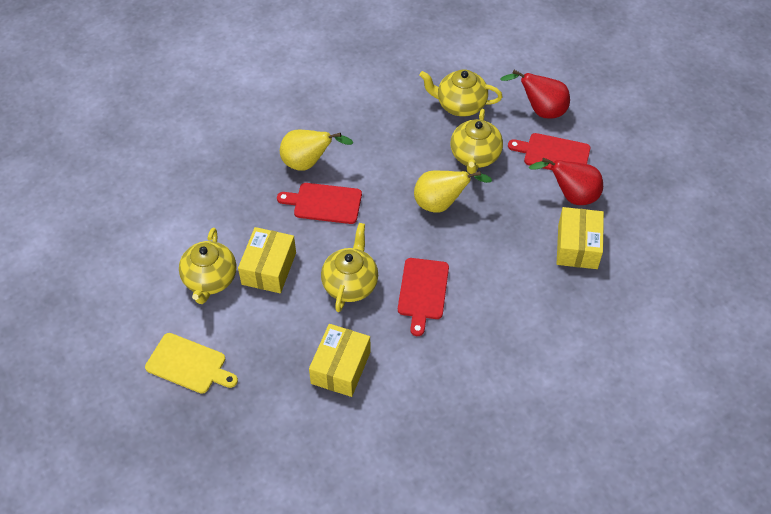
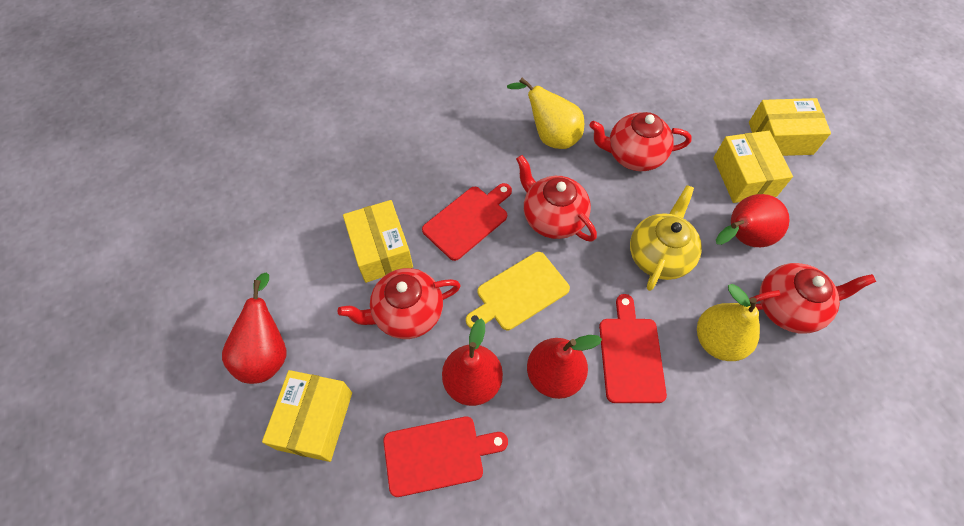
red pear: [501,70,570,119] [529,158,603,205] = 2 -> [222,273,286,384] [442,318,503,406] [527,335,602,399] [716,194,790,247] = 4
red teapot: none = 0 -> [338,268,461,339] [516,155,597,242] [589,112,692,171] [751,263,876,334] = 4
yellow box: [238,227,296,293] [309,324,371,397] [557,207,604,269] = 3 -> [262,370,352,462] [343,200,413,283] [713,131,793,203] [749,98,831,156] = 4
yellow teapot: [179,228,236,304] [321,223,378,312] [419,69,503,117] [450,109,503,174] = 4 -> [630,185,702,291] = 1

